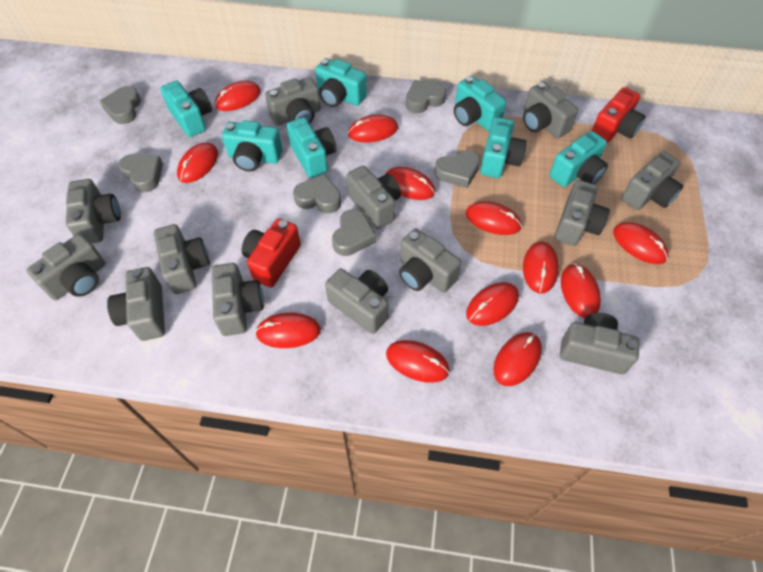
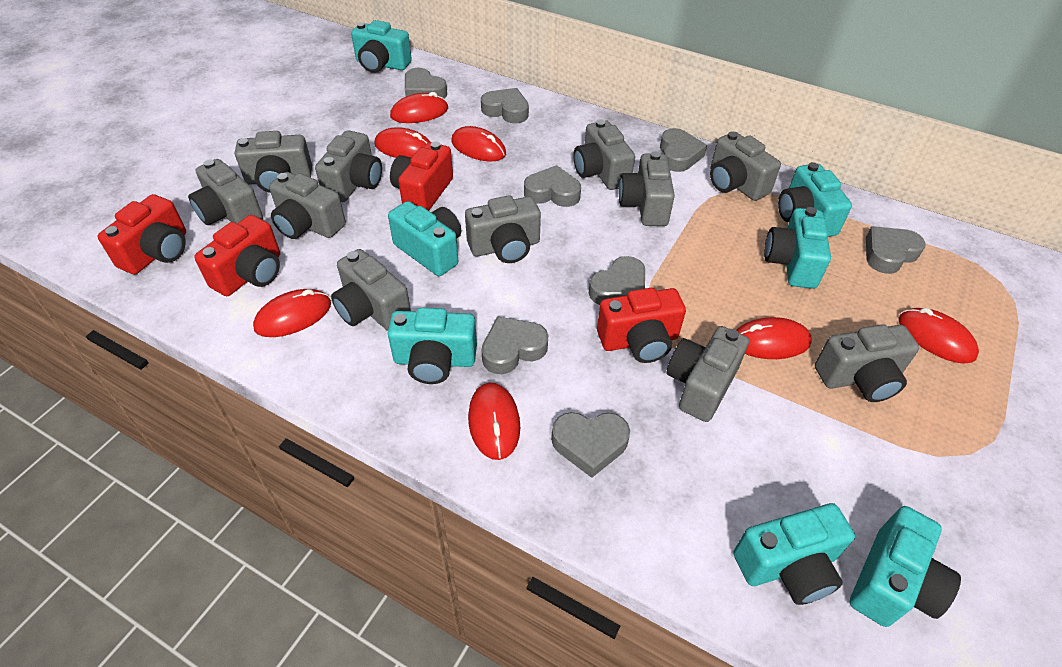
grey camera: [26,234,105,300] [66,179,121,244] [107,267,165,341] [154,224,210,294] [212,263,264,336] [265,77,321,126] [325,269,388,334] [346,166,401,229] [399,229,461,293] [523,82,578,138] [555,180,610,246] [560,313,640,374] [621,152,683,210] = 13 -> [188,159,263,225] [235,131,312,193] [269,172,346,239] [315,130,382,202] [331,249,411,331] [465,195,541,263] [573,119,635,190] [619,151,675,226] [667,326,749,422] [710,132,781,201] [815,324,920,402] = 11
grey heart: [100,86,141,124] [118,154,163,192] [293,174,341,213] [332,209,376,256] [406,80,446,113] [434,150,480,188] = 6 -> [405,68,447,98] [481,88,529,123] [482,317,548,374] [524,165,581,207] [551,412,630,478] [589,256,645,305] [660,128,707,172] [866,226,926,274] = 8
red camera: [242,218,301,288] [592,87,645,143] = 2 -> [97,194,186,275] [194,215,280,296] [390,141,453,211] [597,288,686,363] = 4
red mouse: [177,142,218,183] [215,81,261,111] [255,313,321,348] [348,114,398,143] [386,167,435,200] [386,340,450,383] [466,201,522,235] [466,282,519,326] [493,332,542,386] [523,242,559,293] [561,263,601,318] [613,222,668,264] = 12 -> [253,289,331,337] [374,127,430,158] [390,92,448,123] [451,126,506,161] [468,383,520,460] [737,317,812,359] [898,308,979,363] = 7

